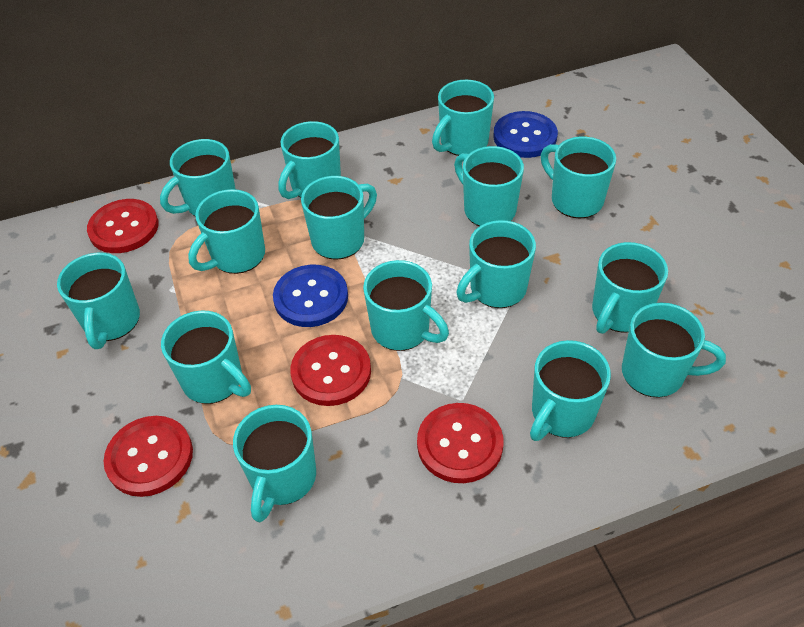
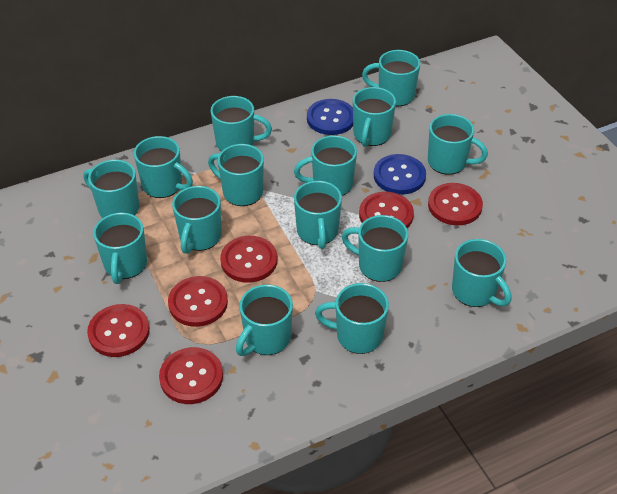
red button: [87,199,159,253] [103,416,193,497] [290,335,371,406] [417,403,503,483] = 4 -> [87,304,150,357] [159,347,223,404] [168,276,228,327] [220,236,277,283] [359,192,414,228] [428,183,483,226] = 6

